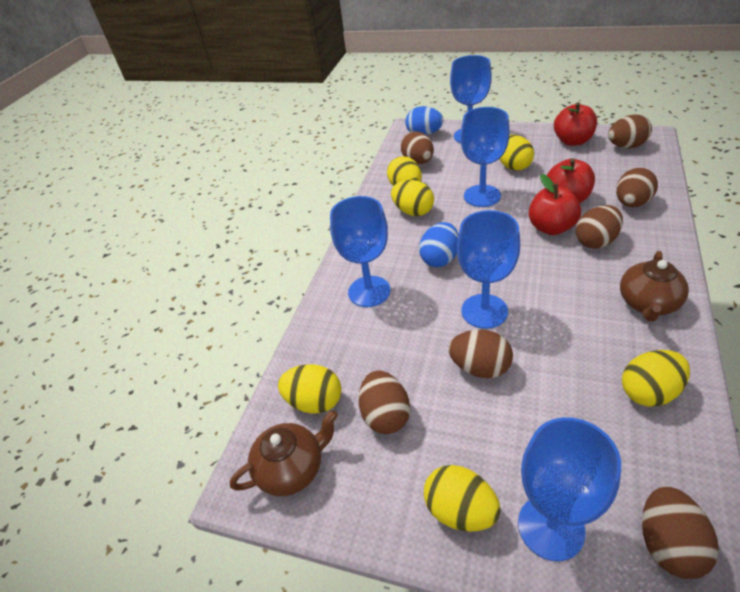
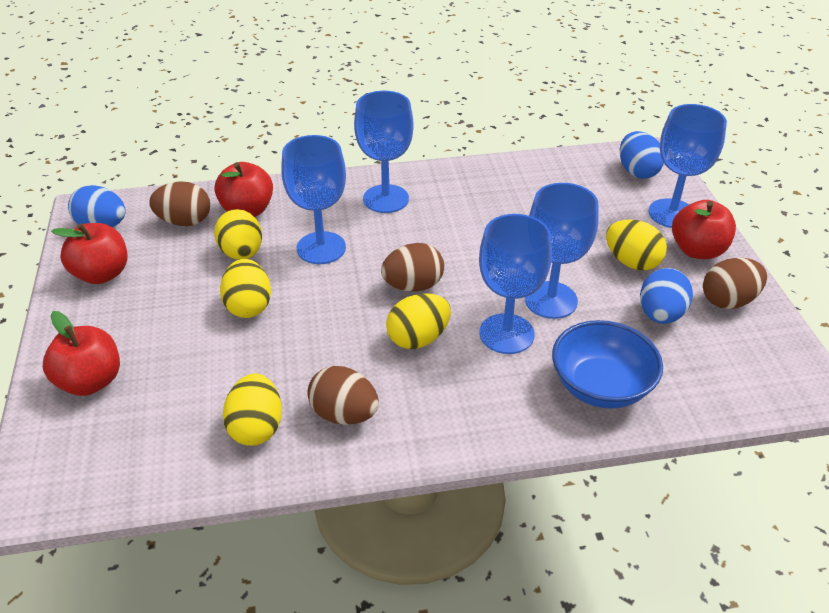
blue bowl: none = 0 -> [552,320,663,409] = 1
blue egg: [405,106,443,135] [419,222,459,267] = 2 -> [68,185,126,227] [620,131,664,179] [640,268,693,324] = 3
brown egg: [358,371,410,434] [401,131,434,164] [449,330,513,378] [576,205,623,249] [608,115,652,148] [616,168,658,207] [642,486,719,579] = 7 -> [149,181,210,226] [307,366,379,425] [381,243,444,291] [703,258,767,309] = 4
brown teapot: [230,410,338,496] [620,251,689,322] = 2 -> none = 0
red apple: [529,174,581,235] [546,158,595,203] [554,102,597,146] = 3 -> [43,311,120,396] [51,223,127,284] [214,162,273,217] [672,200,736,259] = 4
yellow egg: [278,364,341,414] [387,156,422,186] [391,180,434,216] [424,465,501,532] [500,134,534,171] [622,350,690,407] = 6 -> [214,209,262,260] [220,259,271,318] [223,373,282,446] [386,293,451,349] [606,219,667,270] = 5

